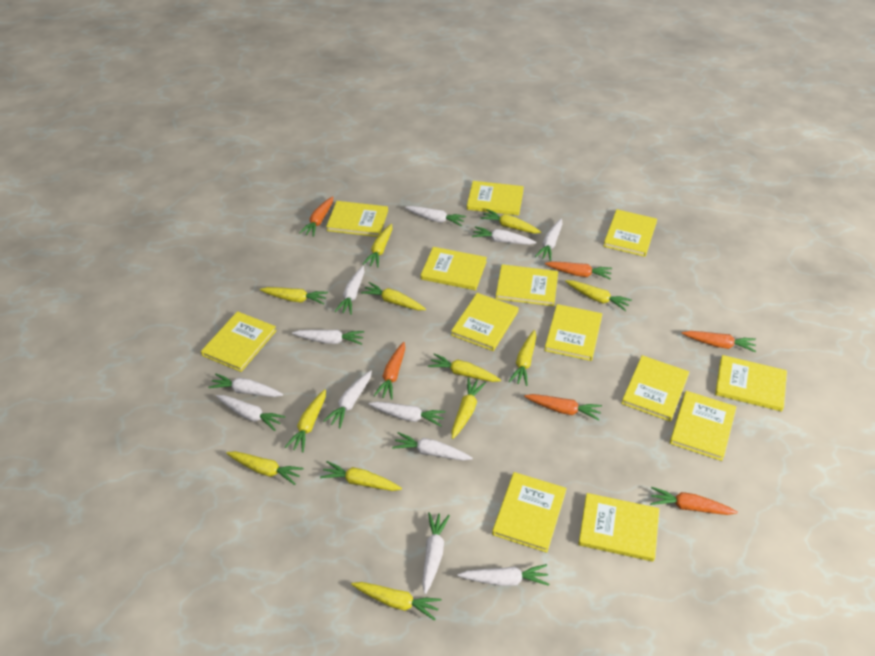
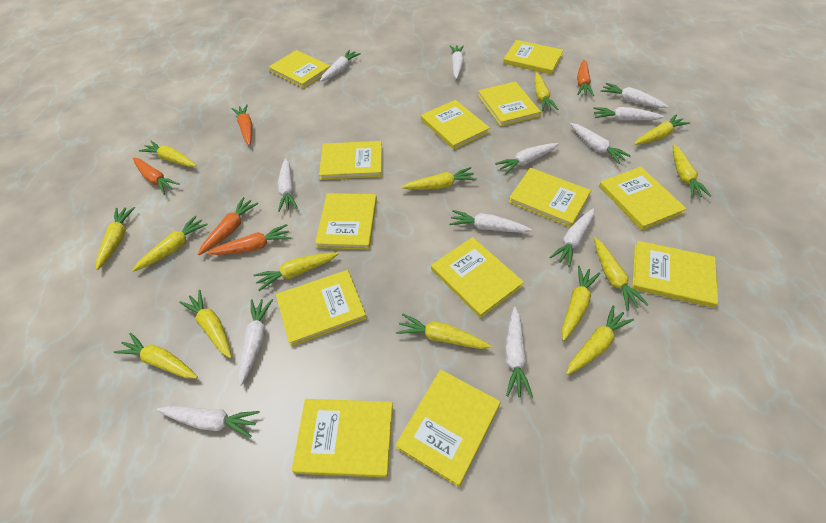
orange carrot: [299,196,333,237] [374,342,405,400] [524,394,602,421] [545,261,612,280] [650,487,738,515] [682,331,756,352] = 6 -> [133,158,180,195] [198,197,259,255] [207,224,291,255] [232,105,252,146] [577,60,594,96] = 5
yellow carrot: [226,451,304,485] [260,287,328,304] [285,389,326,453] [320,461,402,491] [351,582,442,621] [361,282,426,310] [363,224,392,268] [428,353,501,382] [452,378,486,439] [480,209,541,233] [509,330,536,386] [565,280,632,311] = 12 -> [95,207,135,270] [114,333,198,379] [132,215,208,272] [139,141,196,167] [179,290,232,358] [253,252,339,291] [396,314,492,349] [402,167,477,190] [535,72,558,111] [562,265,600,341] [566,305,634,375] [594,238,648,311] [634,114,690,145] [673,145,711,198] = 14

